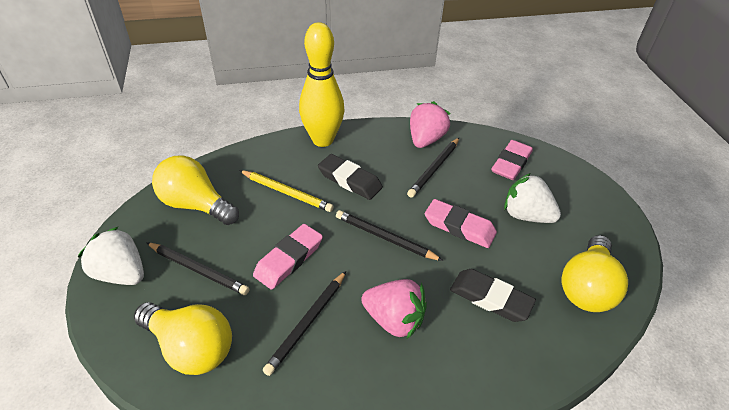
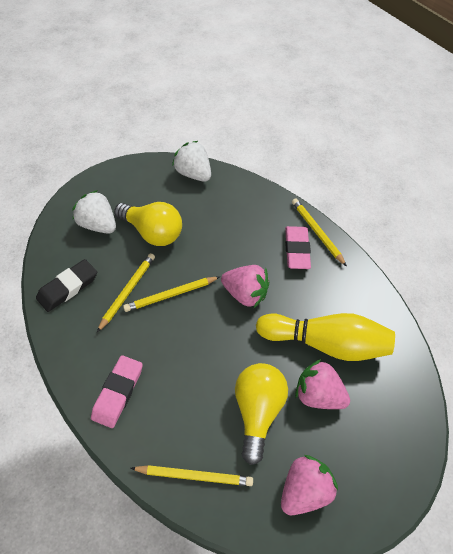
black eraser: [318,154,383,200] [450,269,536,322] = 2 -> [36,259,97,312] = 1
black pencil: [146,242,250,295] [263,271,346,376] [336,210,443,261] [407,138,459,198] = 4 -> none = 0
pink eraser: [253,224,323,290] [425,199,497,248] [491,140,533,180] = 3 -> [91,355,143,428] [285,226,311,269] = 2
pink strawberry: [361,279,427,340] [410,101,450,148] = 2 -> [221,265,269,308] [281,455,338,515] [295,359,350,409] = 3
yellow light bulb: [134,302,232,375] [152,155,239,225] [562,235,628,312] = 3 -> [114,202,182,246] [235,363,288,465] = 2
yellow pencil: [239,170,334,212] = 1 -> [97,253,155,332] [123,277,219,312] [131,465,253,486] [292,198,347,267] = 4

